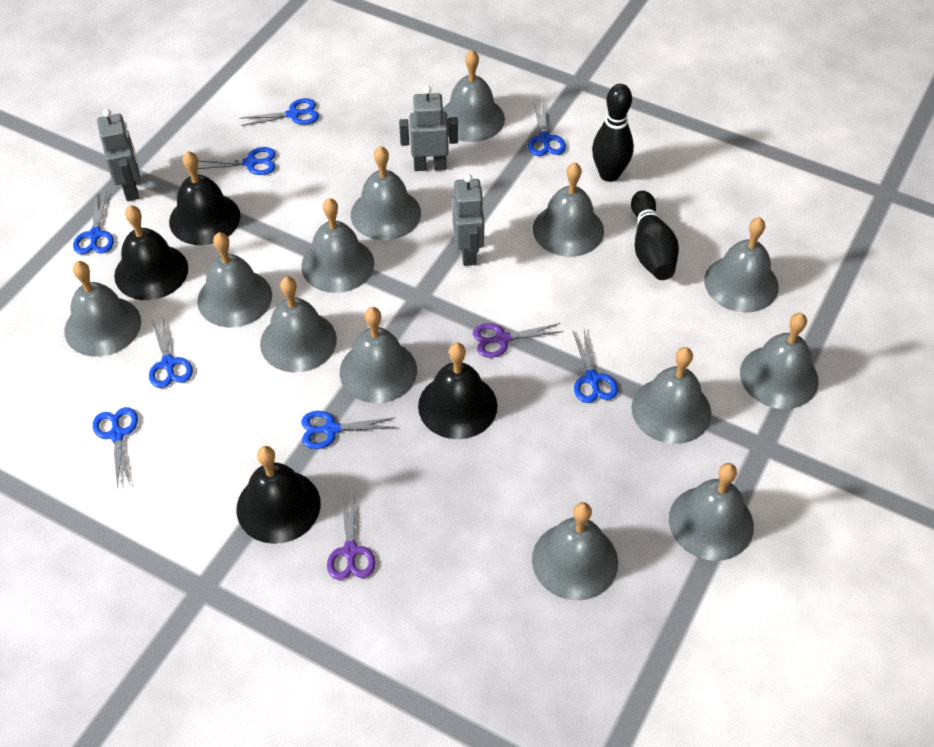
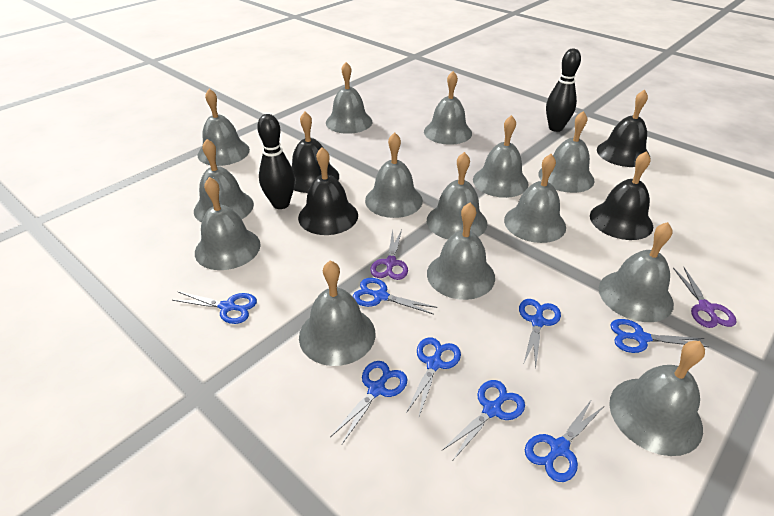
grey bell: [64,261,141,357] [197,232,272,327] [260,277,337,372] [301,198,374,293] [340,307,417,403] [351,146,421,240] [443,50,505,142] [532,502,618,601] [533,162,604,257] [632,347,712,444] [669,463,754,561] [704,217,778,312] [740,313,819,409] = 13 -> [194,139,254,223] [195,177,260,270] [197,89,250,166] [299,260,375,366] [326,62,372,134] [365,132,423,218] [424,71,472,145] [427,152,487,240] [427,203,495,300] [473,115,529,198] [504,154,566,243] [538,111,595,193] [599,222,674,322] [609,341,705,456] = 14
grey robot: [97,109,140,201] [399,86,458,171] [452,174,484,266] = 3 -> none = 0

